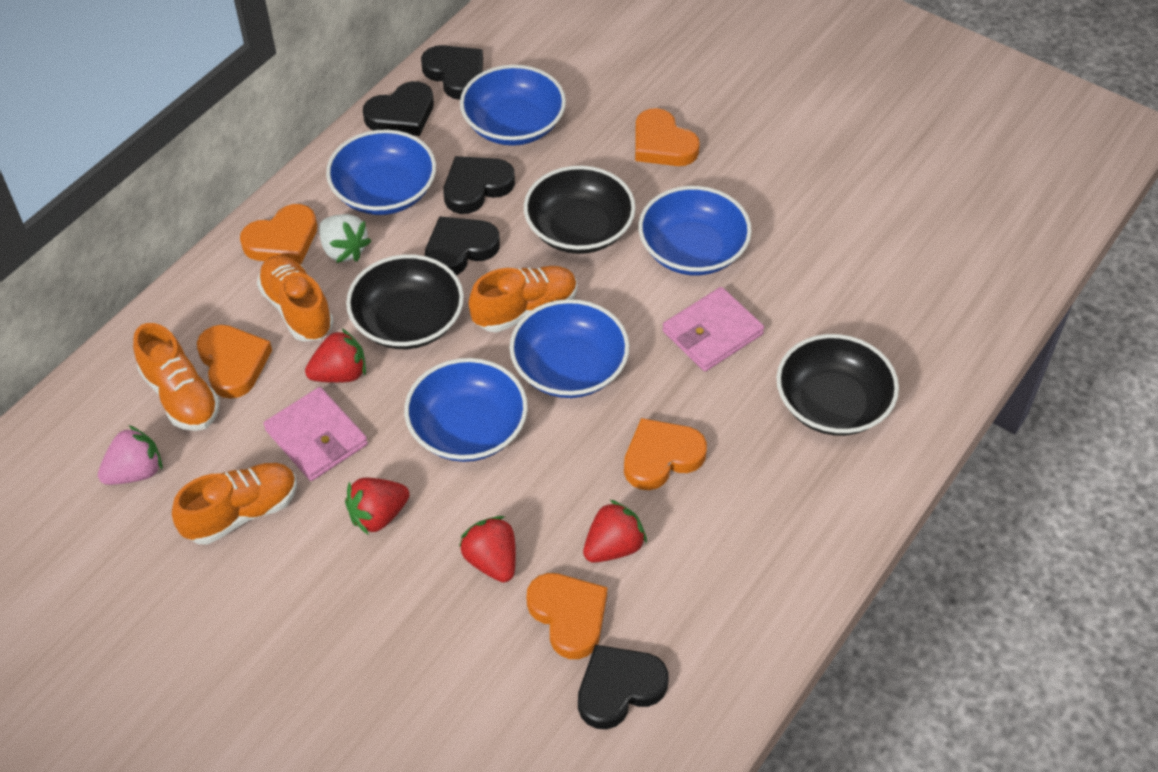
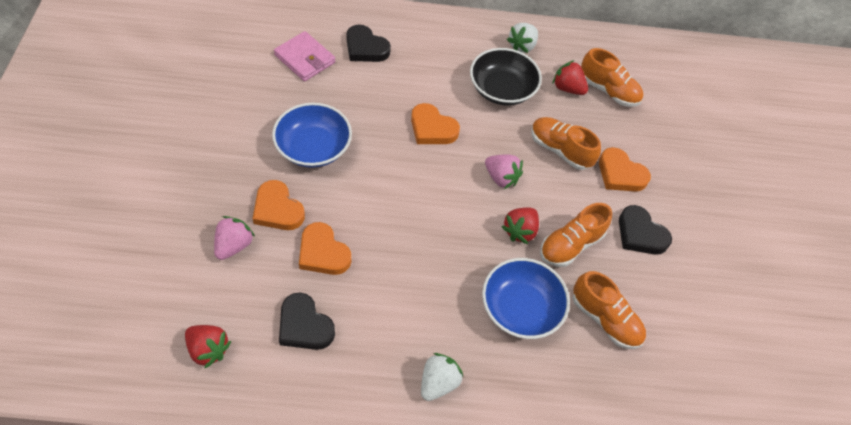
black bowl: [346,254,464,349] [524,166,636,254] [776,334,899,436] = 3 -> [470,48,542,105] = 1
black heart: [363,81,434,136] [421,45,483,100] [425,216,500,275] [444,156,515,214] [578,645,668,729] = 5 -> [279,293,335,350] [346,25,391,62] [619,205,672,255] = 3
blue bowl: [326,130,436,215] [404,358,528,462] [460,65,566,146] [510,299,629,398] [638,186,752,275] = 5 -> [272,103,352,168] [482,258,570,339] = 2
orange heart: [197,325,272,399] [240,204,317,264] [526,573,607,659] [624,418,707,490] [635,108,700,166] = 5 -> [252,180,305,230] [299,222,351,275] [411,103,460,144] [599,147,651,192] = 4
pink strawberry: [98,425,162,485] = 1 -> [214,216,255,260] [485,155,523,189] = 2
pink wallet: [264,387,368,481] [662,287,764,371] = 2 -> [274,31,336,81] = 1
red strawberry: [305,329,366,383] [345,477,410,535] [459,516,516,583] [583,499,647,563] = 4 -> [185,325,231,368] [502,207,539,244] [553,60,588,95] = 3
white strawberry: [319,214,371,263] = 1 -> [421,353,463,401] [507,23,538,53] = 2

